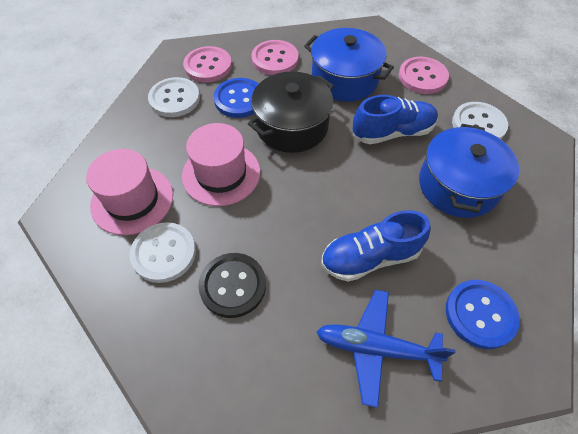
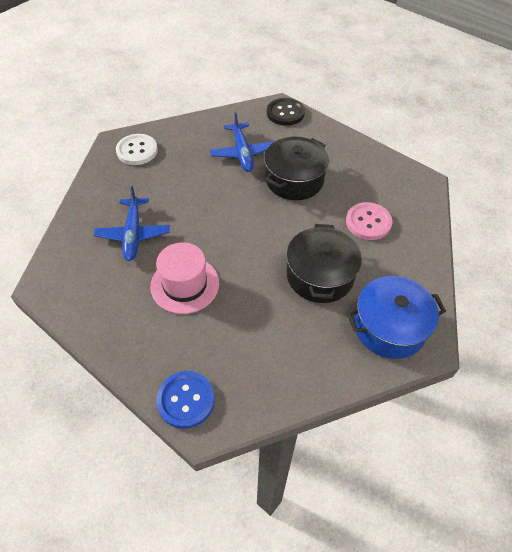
black pot: [248,72,334,153] = 1 -> [264,137,329,200] [286,224,362,303] = 2
blue button: [213,78,258,118] [446,280,520,349] = 2 -> [156,371,215,429] = 1
blue plane: [316,290,456,408] = 1 -> [94,186,170,261] [210,111,274,172] = 2
blue pot: [304,28,394,102] [419,124,519,218] = 2 -> [347,276,446,359] = 1
blue shoe: [321,210,431,282] [353,95,438,144] = 2 -> none = 0
pink button: [183,46,232,83] [251,40,299,75] [399,57,449,94] = 3 -> [346,202,392,240] = 1
pink hat: [86,149,173,235] [182,123,260,206] = 2 -> [150,242,219,314] = 1
white button: [130,222,196,283] [148,77,200,117] [452,102,508,139] = 3 -> [116,134,158,165] = 1

